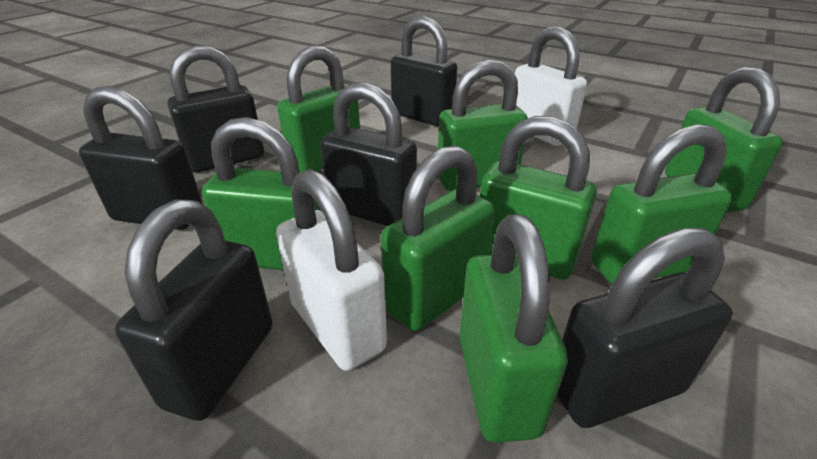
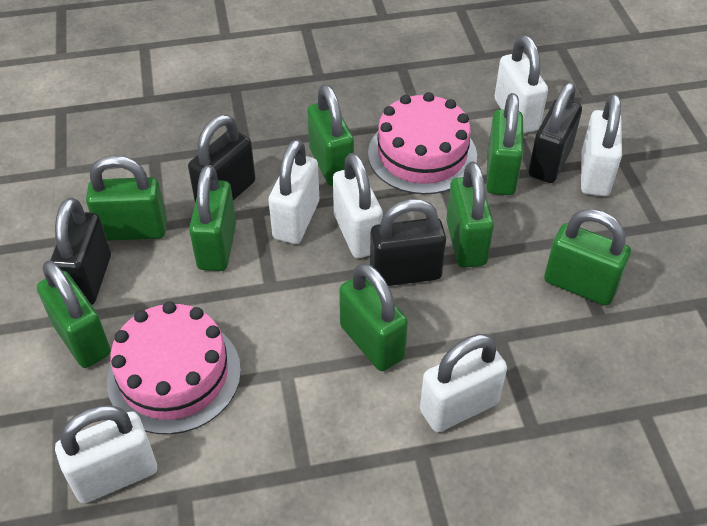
black padlock: [79,86,203,230] [115,199,273,421] [167,45,264,173] [320,82,417,226] [391,16,458,127] [557,228,733,428] = 6 -> [50,198,111,305] [188,114,256,202] [370,199,446,286] [528,82,582,183] = 4
pink cake: none = 0 -> [107,301,241,435] [368,92,477,194] = 2
white padlock: [276,169,387,371] [515,27,587,146] = 2 -> [55,405,157,503] [269,139,319,244] [333,153,383,258] [420,334,507,432] [495,35,548,133] [581,94,622,196] = 6

